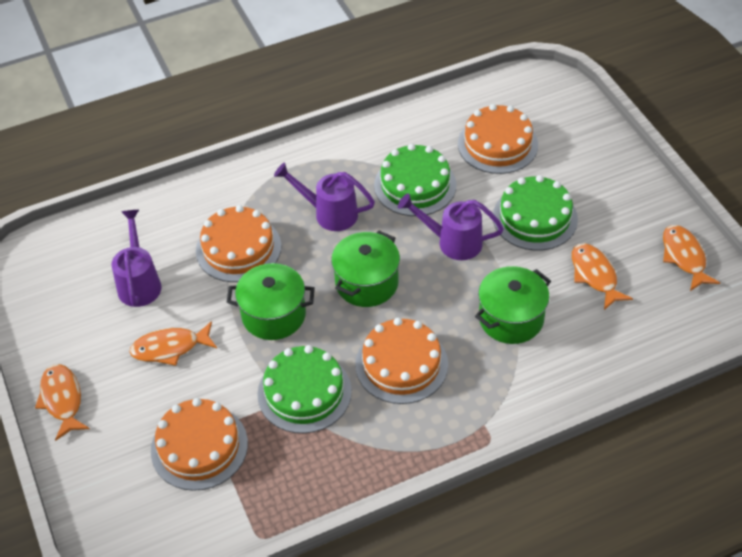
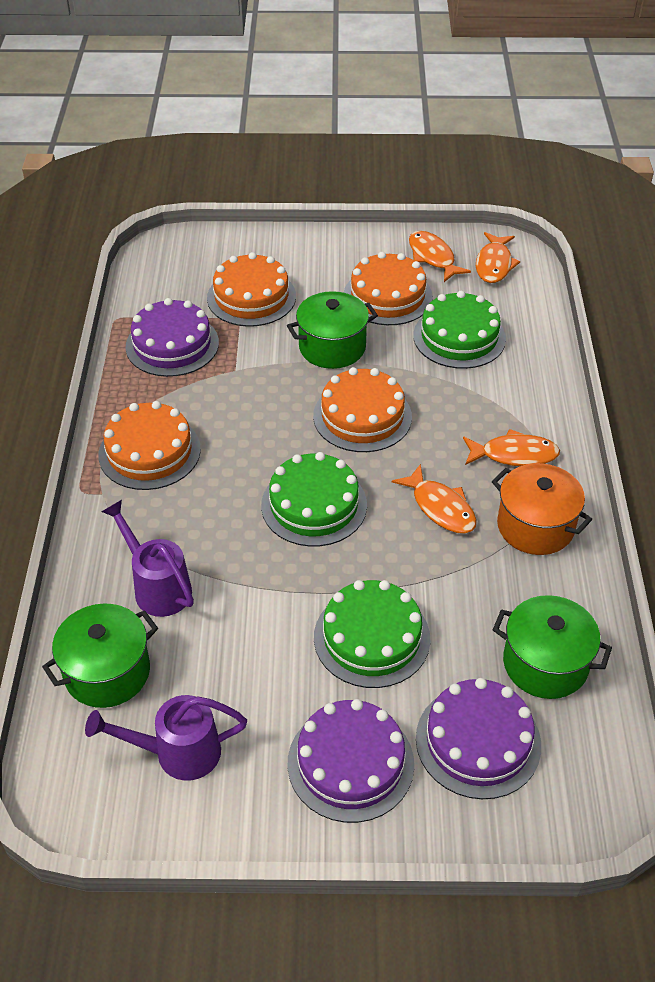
orange pot: none = 0 -> [492,463,592,555] = 1
purple cake: none = 0 -> [126,298,219,377] [288,699,414,823] [416,678,541,799] = 3
purple watering can: [111,210,162,307] [274,162,375,231] [398,193,504,260] = 3 -> [85,695,247,781] [101,500,194,617] = 2

